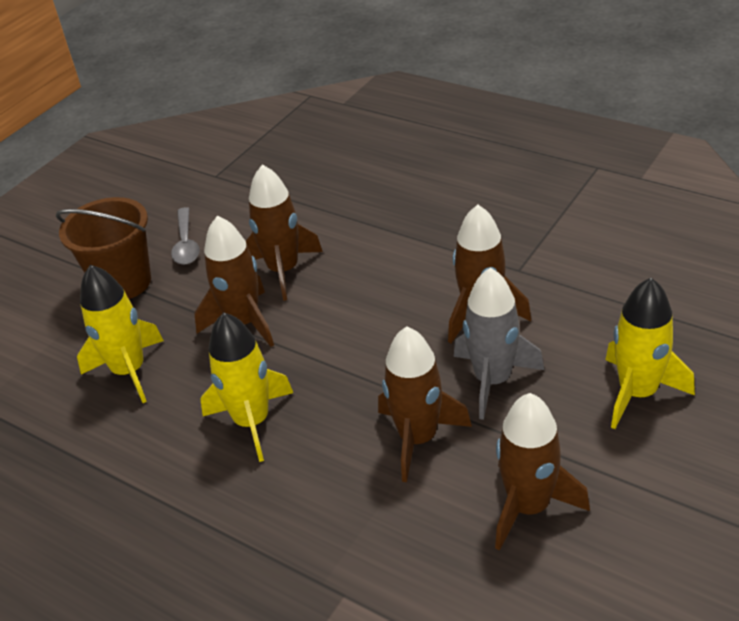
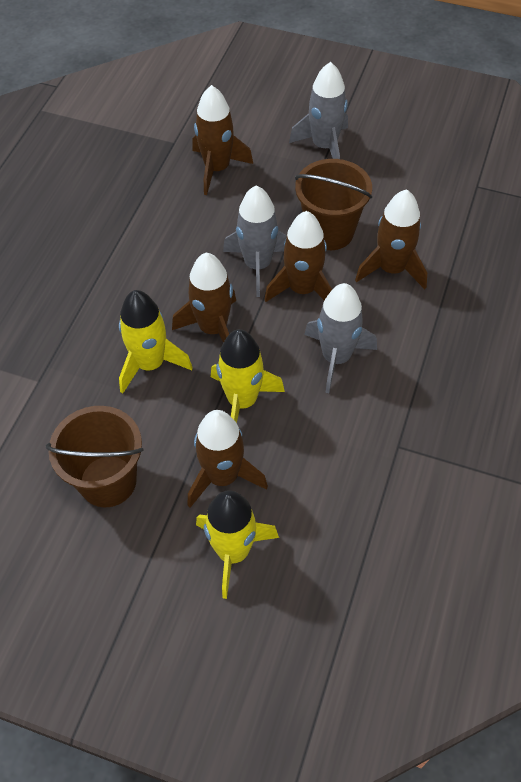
brown bucket: [56,197,151,299] = 1 -> [46,406,143,507] [295,159,372,250] = 2
grey rocket: [454,268,544,420] = 1 -> [223,185,287,297] [289,62,348,159] [304,283,377,393] = 3
grey spoon: [171,207,200,265] = 1 -> none = 0

